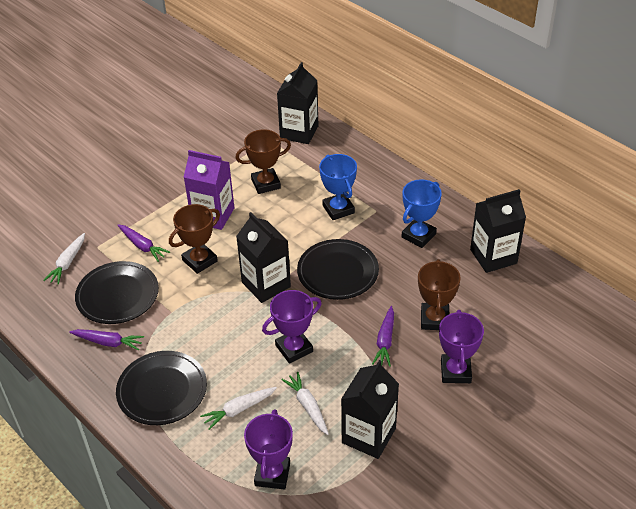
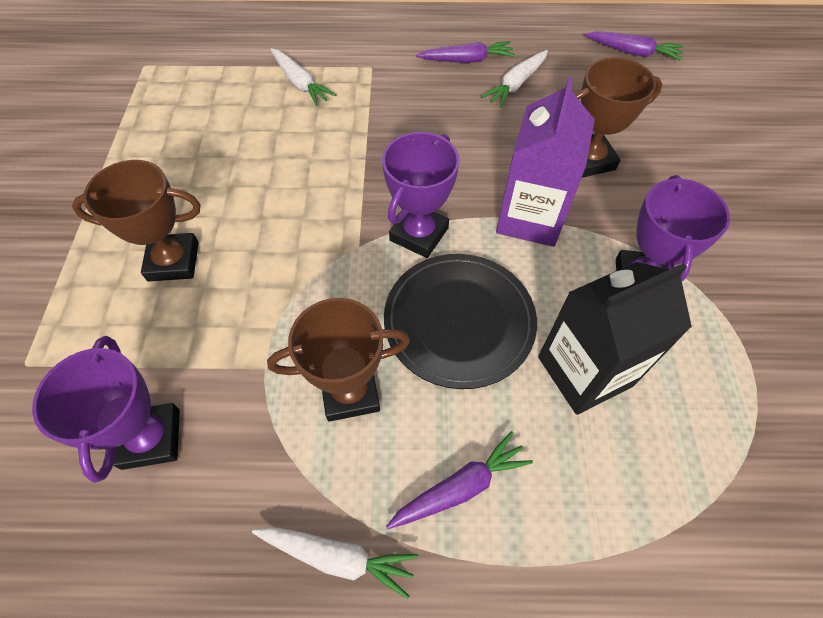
black carton: [236,212,291,303] [277,62,318,144] [341,360,399,459] [470,189,526,273] = 4 -> [538,262,692,415] = 1
black plate: [75,261,159,324] [116,351,207,425] [297,239,379,300] = 3 -> [384,254,537,389] = 1
blue trophy: [319,154,357,220] [402,179,442,248] = 2 -> none = 0

